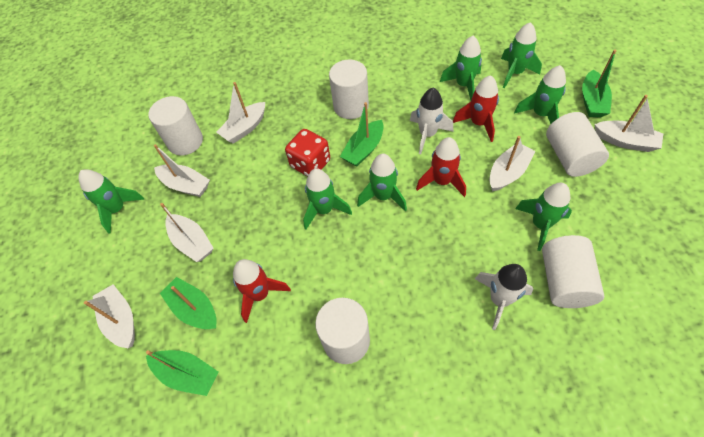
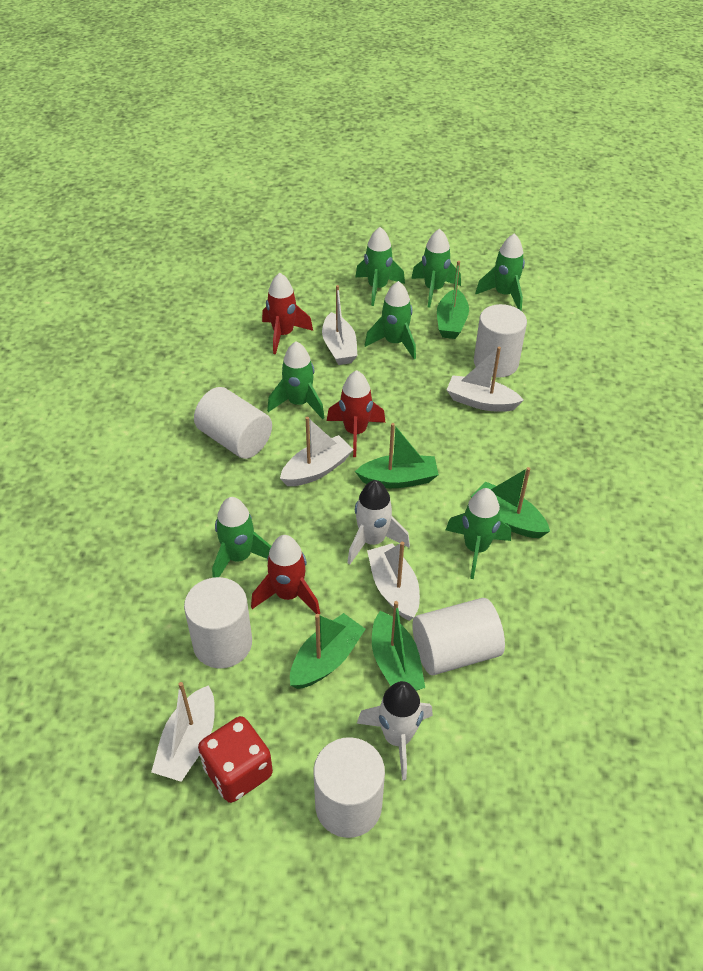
green boat: [146,350,219,396] [160,277,217,329] [340,102,384,167] [582,50,617,118] = 4 -> [290,613,365,689] [355,423,439,488] [372,601,425,691] [437,261,469,339] [471,467,550,538] = 5
white boat: [84,284,135,348] [154,144,210,197] [160,203,214,262] [216,82,265,144] [490,136,535,192] [595,95,663,152] = 6 -> [151,682,215,782] [280,417,354,486] [322,285,358,365] [367,542,420,621] [447,347,524,412] = 5

